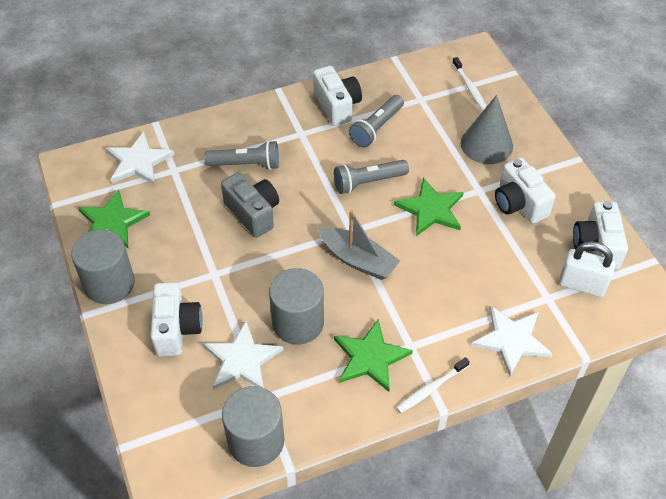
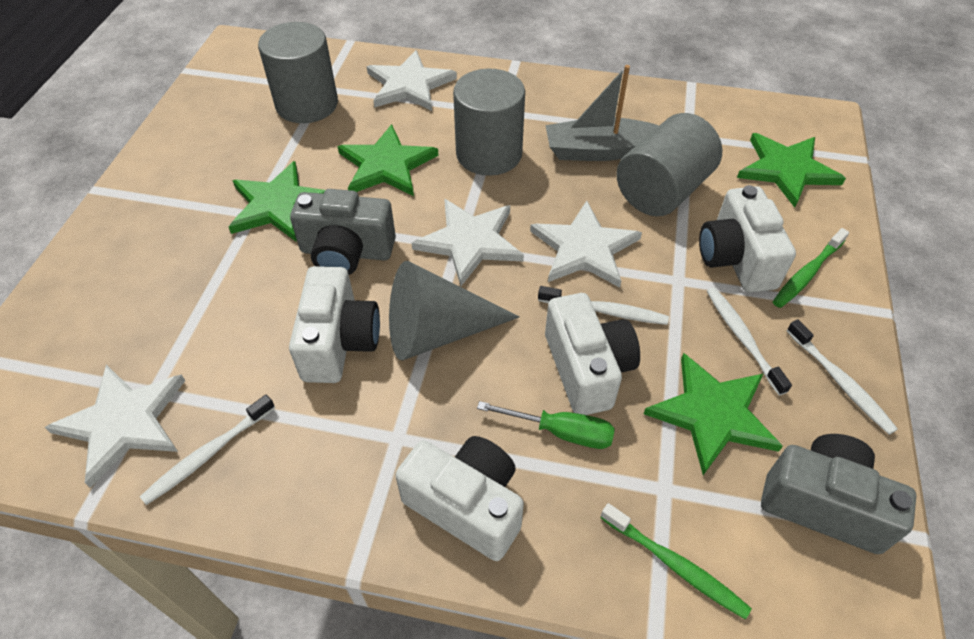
green screwdriver: none = 0 -> [477,401,615,449] = 1
green star: [78,190,150,248] [334,319,413,392] [394,178,464,236] = 3 -> [229,161,325,242] [337,124,439,196] [644,353,783,475] [737,133,846,208] = 4
green toothbrush: none = 0 -> [600,503,752,620] [773,228,849,308] = 2
grey camera: [221,172,279,238] = 1 -> [290,189,396,275] [761,434,916,554] = 2
grey flashlight: [204,140,279,170] [334,160,409,194] [349,95,404,148] = 3 -> none = 0
white padlock: [559,242,616,297] = 1 -> none = 0
white star: [106,132,174,185] [203,321,283,390] [471,305,553,376] = 3 -> [45,364,185,488] [367,50,457,111] [412,199,524,286] [530,201,642,288] = 4
white toothbrush: [396,357,470,413] [452,57,487,109] = 2 -> [140,395,275,505] [538,286,669,325] [707,288,792,396] [787,320,898,435] = 4

